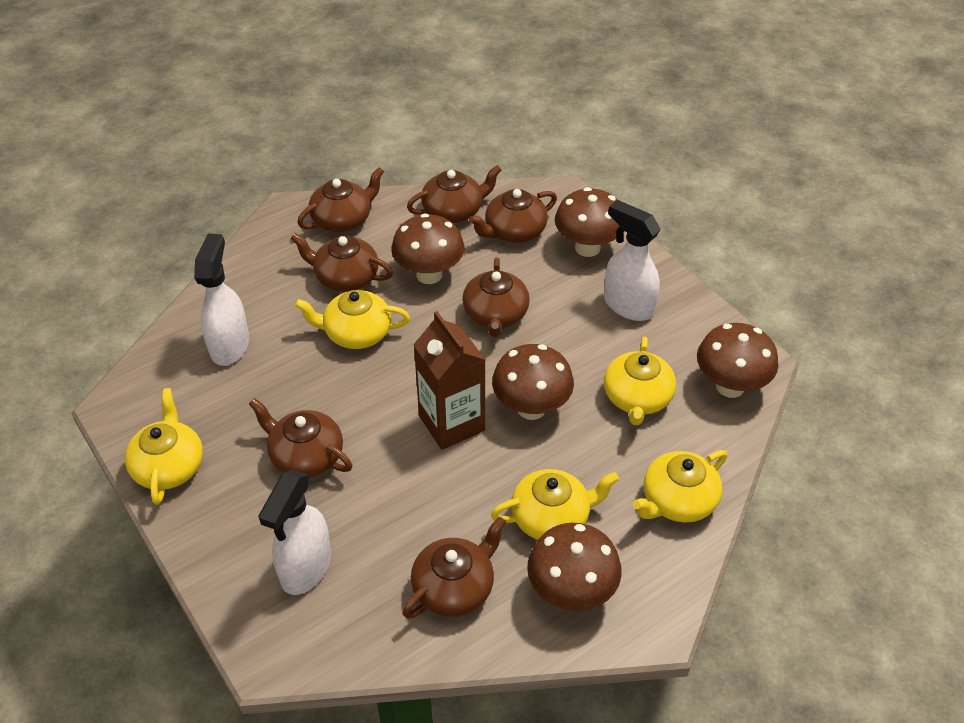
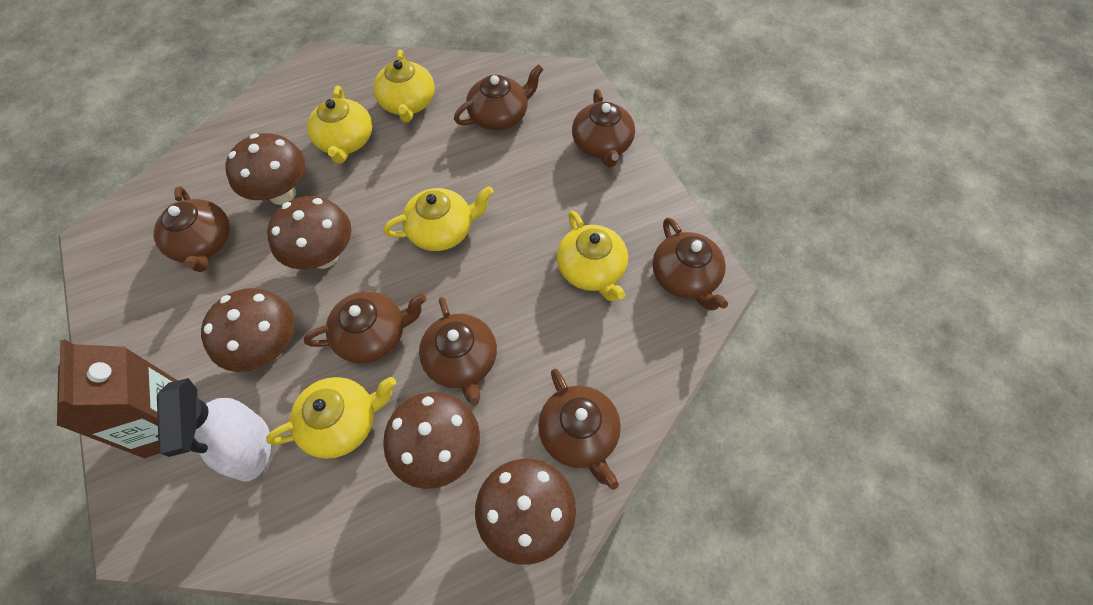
white spray bottle: [194,234,249,366] [258,470,331,595] [604,200,661,321] = 3 -> [157,378,271,482] = 1

